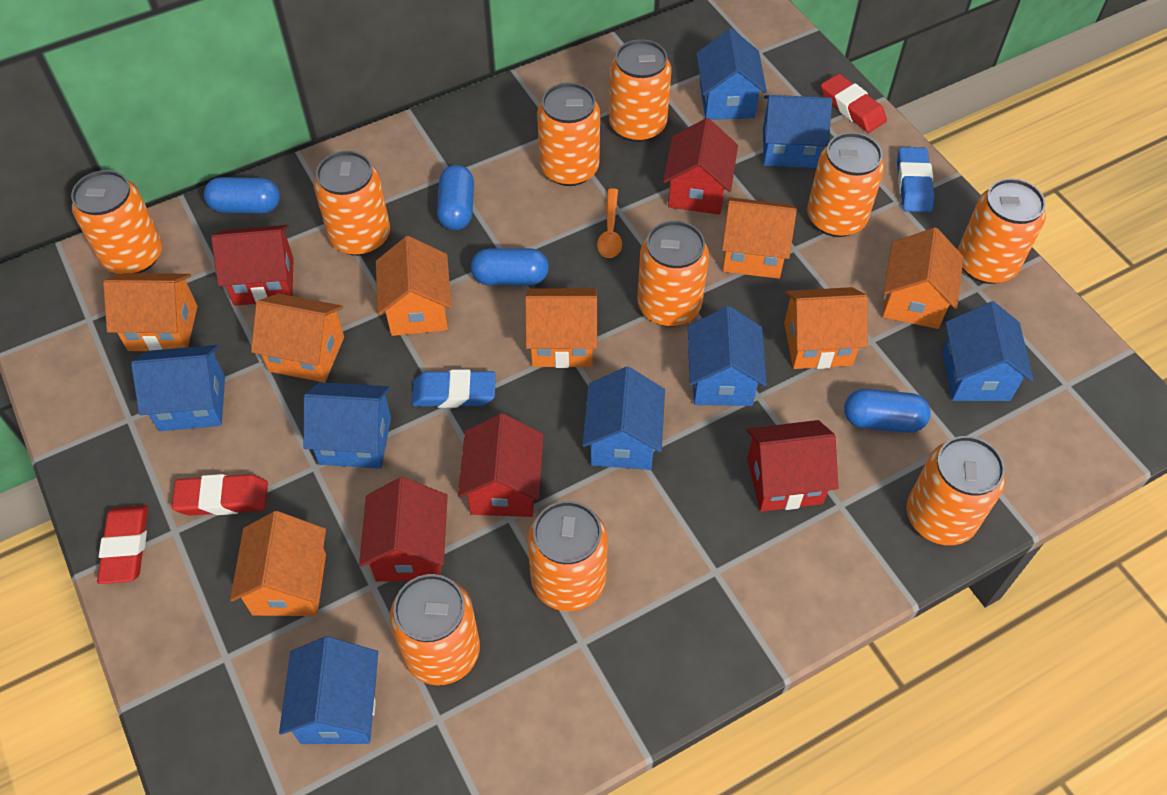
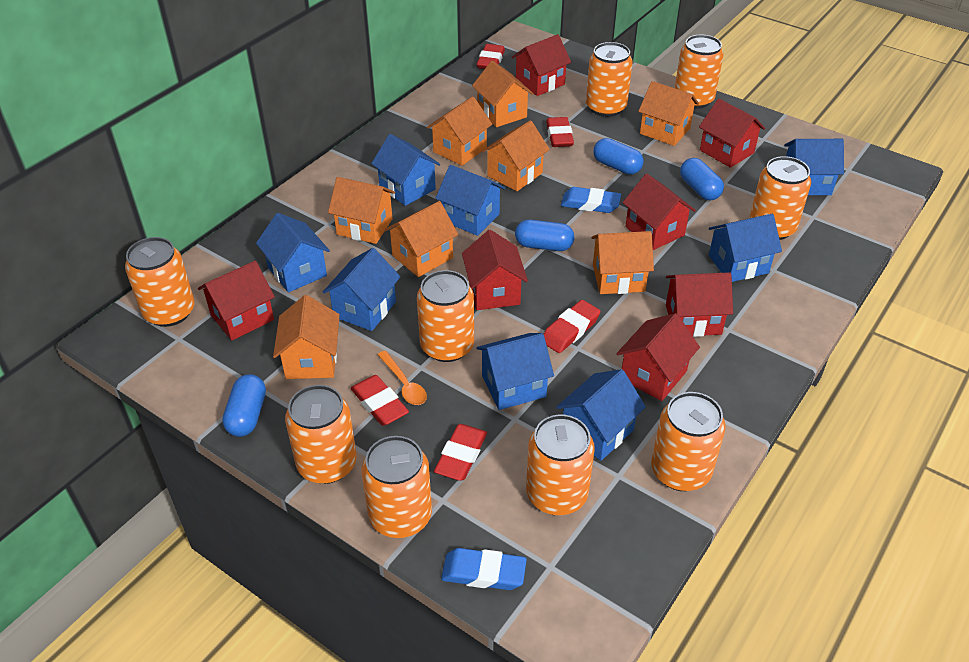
orange can: [71,170,162,274] [314,151,390,256] [390,574,480,685] [528,501,608,611] [537,82,600,186] [609,39,671,142] [637,221,709,327] [807,132,884,237] [907,436,1006,545] [958,178,1046,284] = 10 -> [125,237,195,327] [285,385,357,484] [362,436,432,538] [417,270,474,362] [526,415,595,515] [586,42,633,117] [651,392,726,491] [675,35,724,109] [749,156,811,240] = 9
red eraser: [97,505,148,584] [172,474,268,516] [821,74,887,133] = 3 -> [351,375,409,426] [434,424,487,481] [477,44,505,69] [544,300,601,353] [546,117,574,147] = 5
red house: [211,225,294,306] [359,477,448,582] [458,413,544,517] [663,118,738,215] [747,420,838,512] = 5 -> [198,261,275,341] [462,230,528,310] [512,34,571,96] [617,313,700,401] [623,174,696,250] [666,272,733,337] [699,99,765,168] = 7

